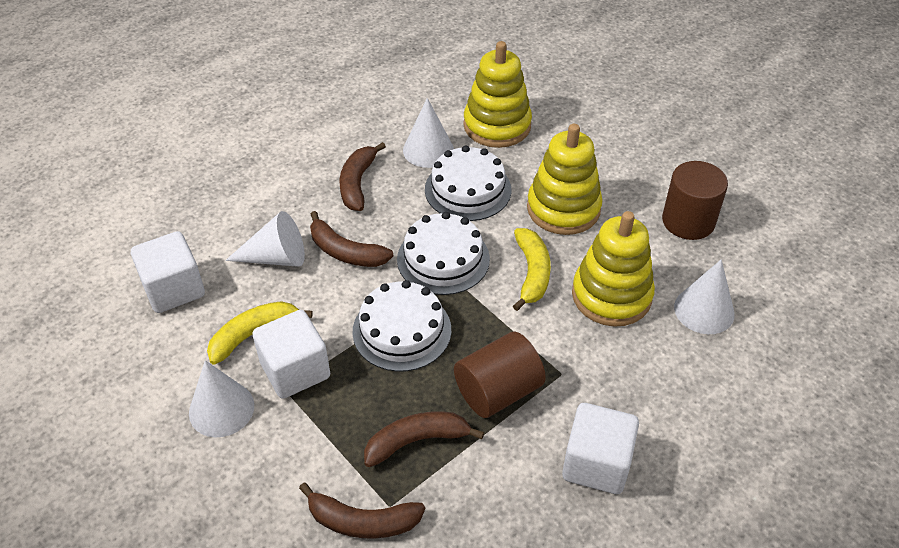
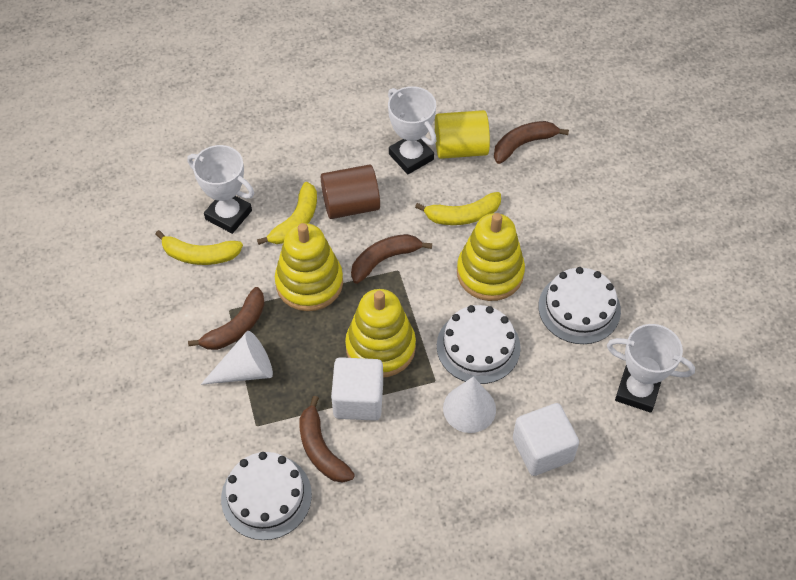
brown cylinder: [454,332,546,418] [662,161,728,240] = 2 -> [321,164,380,219] = 1
white cone: [189,360,254,438] [225,211,305,267] [403,98,454,168] [674,259,735,334] = 4 -> [201,331,273,385] [443,377,496,433] = 2
white cube: [131,231,205,313] [253,310,330,399] [562,403,639,494] = 3 -> [331,357,383,421] [513,403,579,476] = 2
white trophy: none = 0 -> [187,145,254,234] [388,86,437,174] [607,324,695,413] = 3
yellow banana: [207,301,313,364] [513,228,551,311] = 2 -> [156,230,243,265] [257,182,317,245] [415,192,501,225] = 3
yellow cylinder: none = 0 -> [435,110,490,159] = 1

